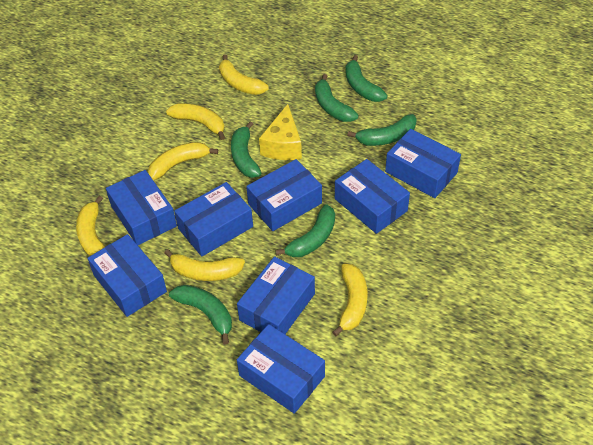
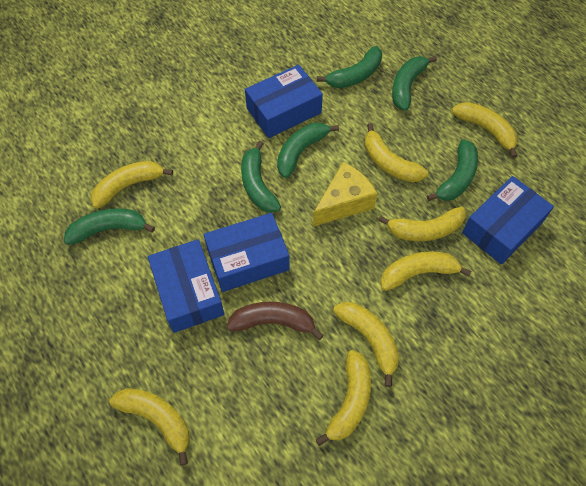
blue box: [87,234,167,317] [106,170,177,245] [174,182,253,257] [237,256,315,334] [237,324,325,414] [246,159,322,231] [335,159,410,234] [385,129,461,198] = 8 -> [148,239,224,333] [204,213,290,292] [245,65,323,138] [462,176,554,264] = 4
brown banana: none = 0 -> [227,302,324,340] = 1
yellow banana: [76,196,105,257] [148,142,218,180] [164,249,245,281] [166,103,225,140] [219,54,269,95] [332,264,368,336] = 6 -> [91,161,173,209] [109,388,190,465] [316,350,371,446] [333,302,399,387] [365,123,428,182] [378,207,466,241] [381,251,472,291] [452,102,518,158] = 8

